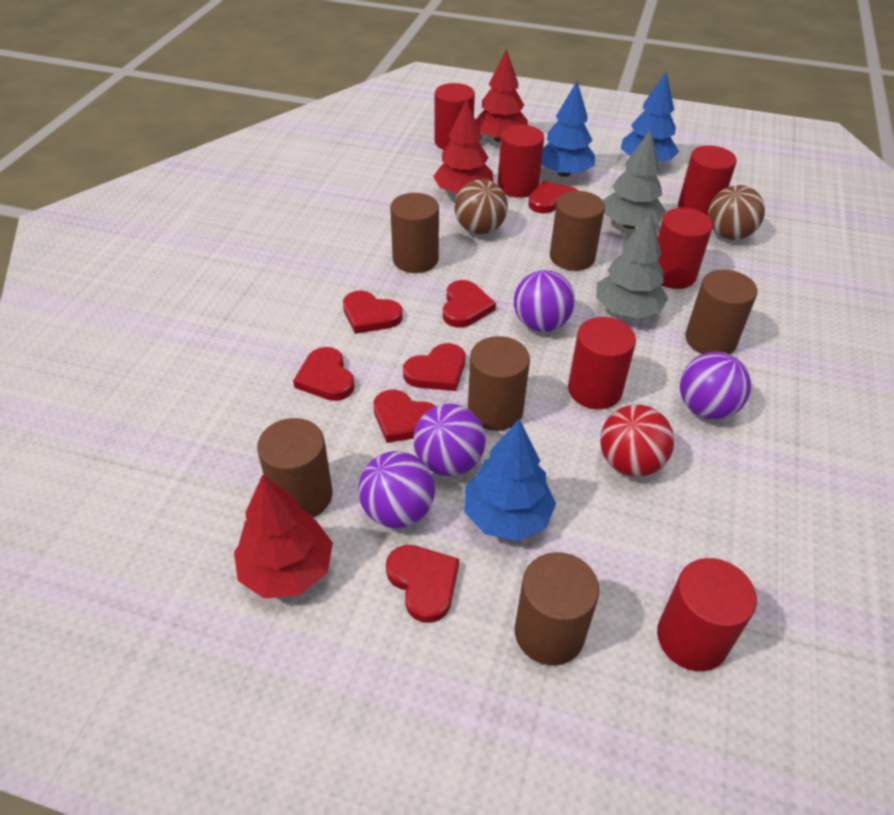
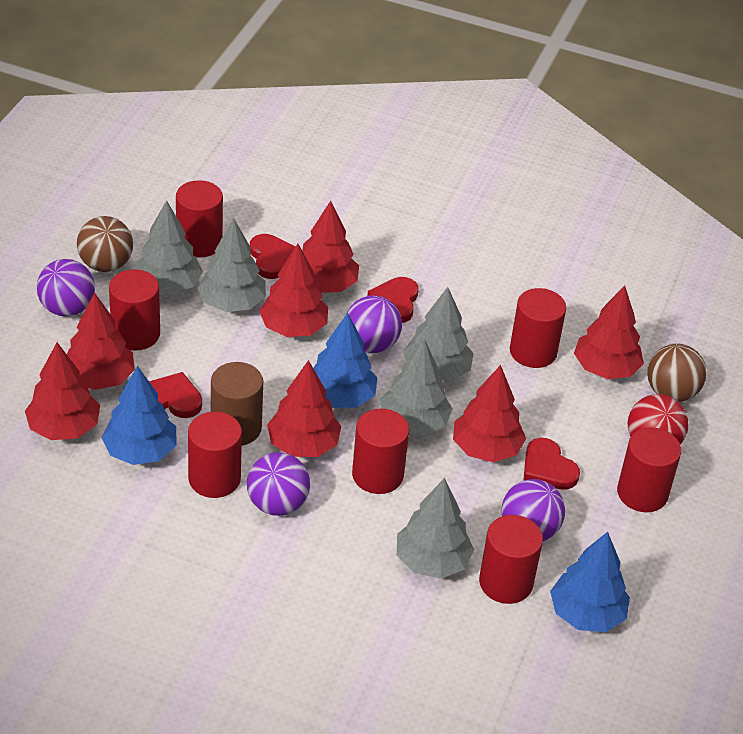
brown cylinder: [257,418,332,517] [390,193,439,273] [468,336,530,431] [515,552,599,666] [550,191,605,271] [685,269,757,354] = 6 -> [211,362,263,446] = 1
grey tree: [596,212,668,318] [603,129,666,229] = 2 -> [135,200,203,294] [198,218,266,312] [380,339,452,435] [397,478,474,579] [403,287,474,381] = 5
red cylinder: [435,83,475,150] [498,125,544,198] [568,317,636,409] [657,558,757,671] [658,208,713,289] [678,145,737,216] = 6 -> [109,269,160,351] [176,180,223,257] [188,412,242,498] [352,409,409,494] [479,515,543,604] [510,288,566,368] [617,427,681,512] = 7
red heart: [293,347,355,401] [343,290,403,334] [373,389,436,443] [386,545,459,623] [403,343,465,391] [443,280,496,328] [528,181,578,213] = 7 -> [149,372,202,418] [250,234,295,279] [368,277,419,323] [524,438,580,490] = 4
red tree: [234,474,333,599] [433,99,493,195] [476,49,528,142] = 3 -> [25,342,100,440] [67,292,135,390] [259,244,328,337] [267,360,341,457] [302,201,359,293] [453,365,526,462] [574,286,644,379] = 7

